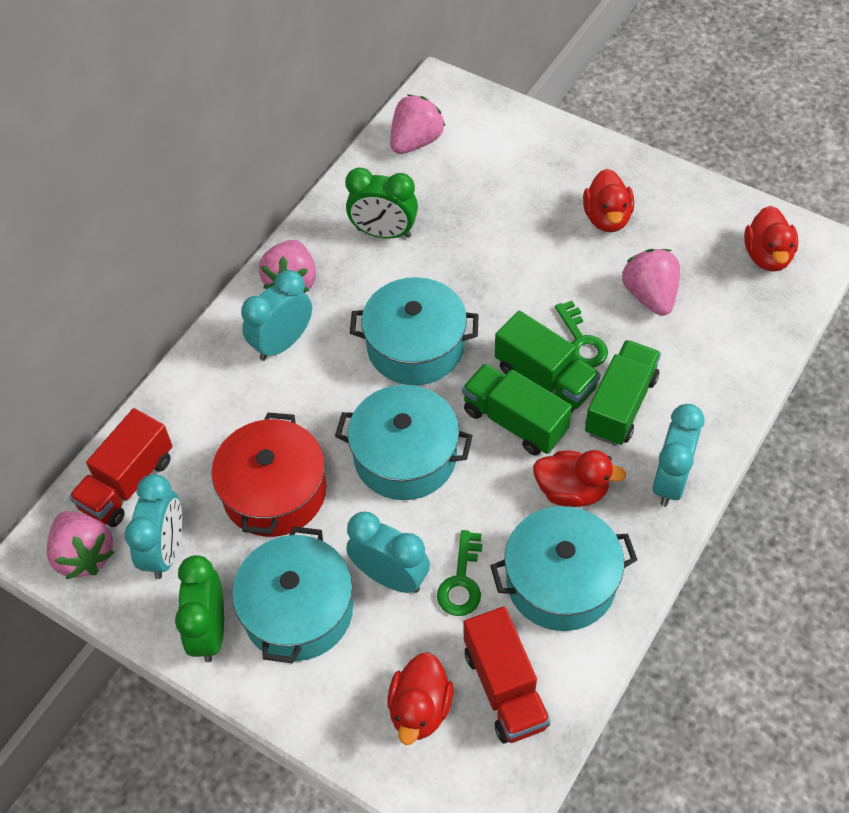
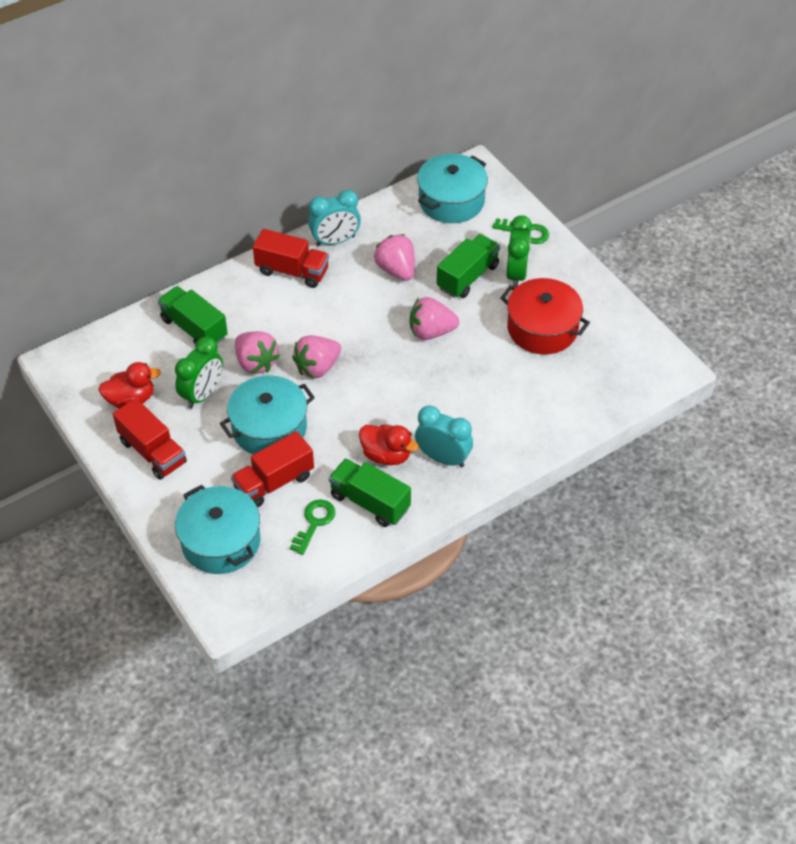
red duck: [387,652,453,745] [533,450,626,507] [583,169,634,232] [744,206,798,272] = 4 -> [98,362,161,409] [359,424,419,465] = 2
red truck: [69,408,172,527] [463,606,550,744] = 2 -> [113,398,187,480] [231,431,314,508] [253,229,329,288] = 3
turquoise clock: [124,474,182,579] [241,270,312,361] [346,512,430,593] [652,404,705,507] = 4 -> [308,190,361,246] [415,405,473,467] = 2
turquoise pot: [232,526,353,663] [335,385,473,500] [350,277,479,385] [490,506,637,631] = 4 -> [175,485,260,574] [220,375,315,455] [417,154,488,223] = 3

